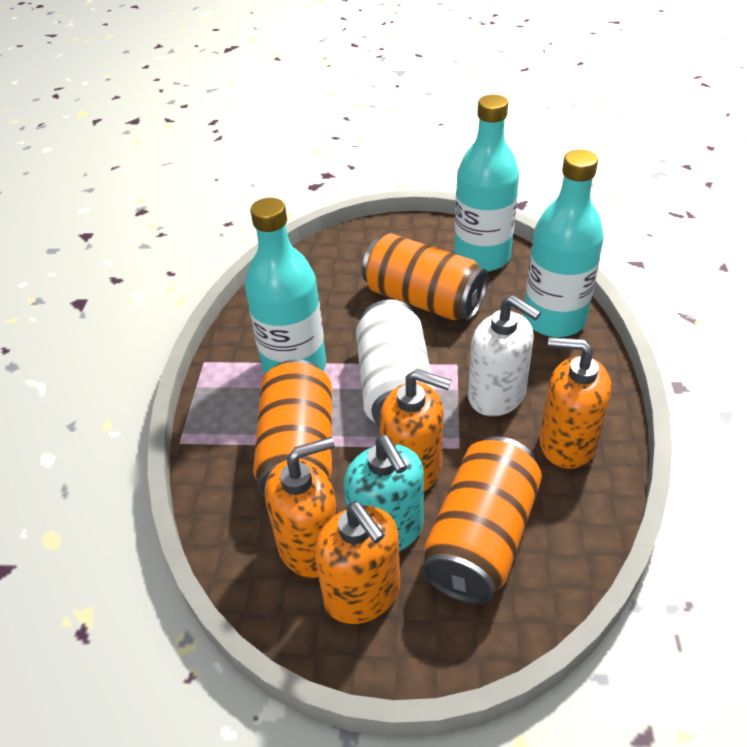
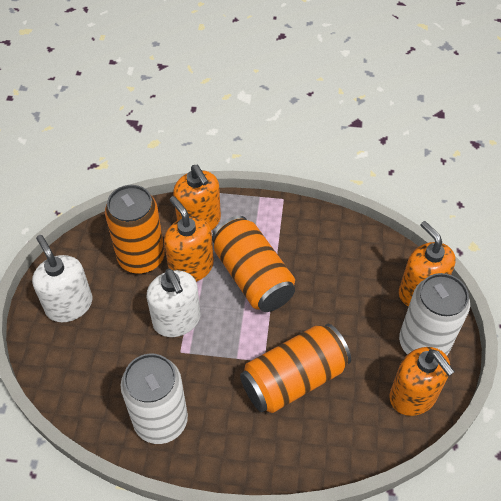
turquoise bottle: [245,198,326,375] [454,95,519,272] [524,150,604,337] = 3 -> none = 0
turquoise soap dispenser: [343,435,424,551] = 1 -> none = 0
white can: [356,300,435,427] = 1 -> [121,354,188,444] [399,273,470,355] = 2
white soap dispenser: [468,295,541,416] = 1 -> [32,235,92,322] [147,269,200,337] = 2

